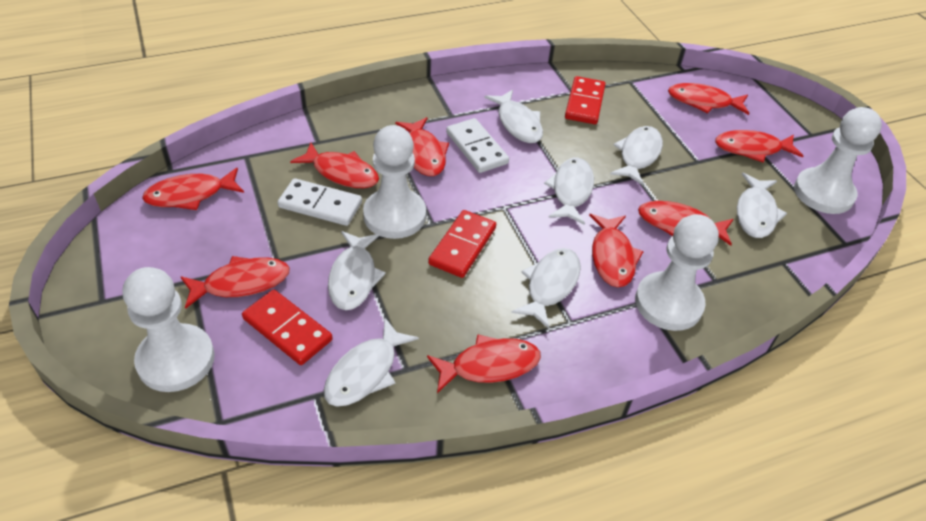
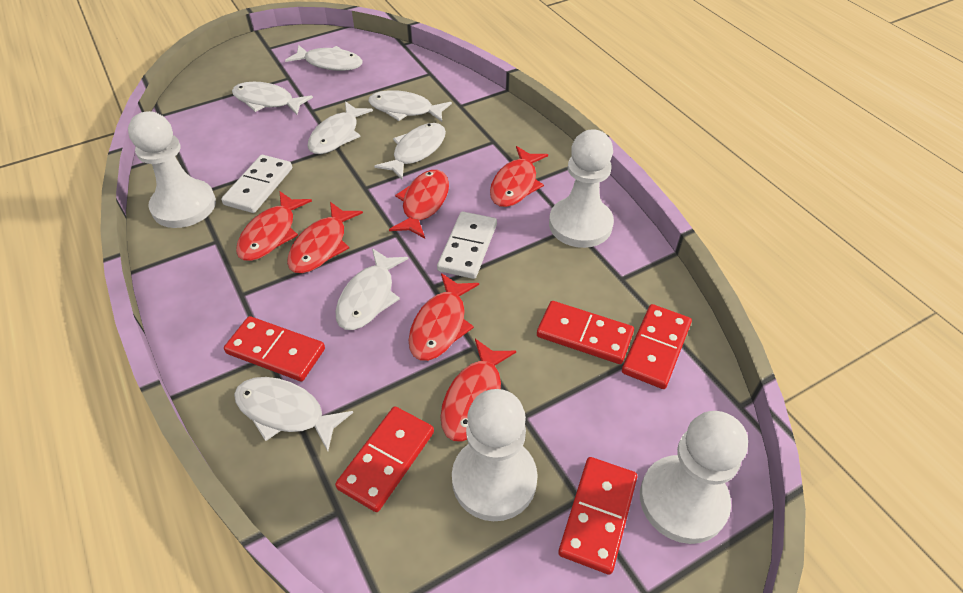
red domino: [242,289,333,365] [428,210,496,278] [565,76,606,124] = 3 -> [224,316,325,381] [335,406,434,512] [537,301,634,364] [558,457,637,575] [622,304,692,389] = 5
red fish: [142,167,244,210] [180,256,290,309] [290,143,379,188] [395,117,449,176] [427,334,541,393] [589,214,644,288] [638,201,733,246] [668,83,749,115] [715,130,803,163] = 9 -> [236,191,312,261] [287,202,363,273] [389,170,449,238] [409,273,479,361] [440,339,516,442] [490,146,548,207] = 6

